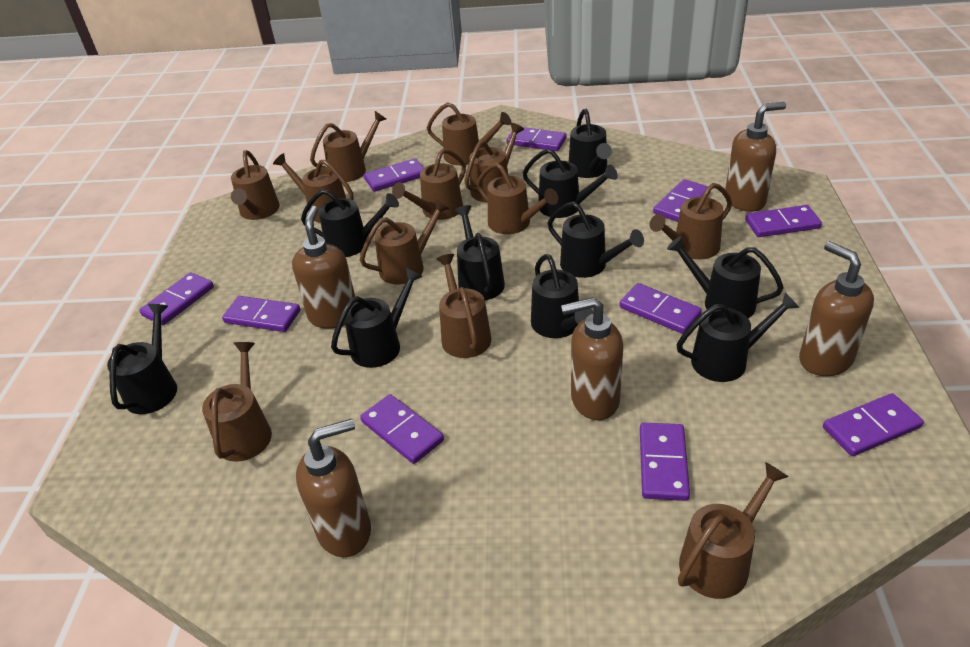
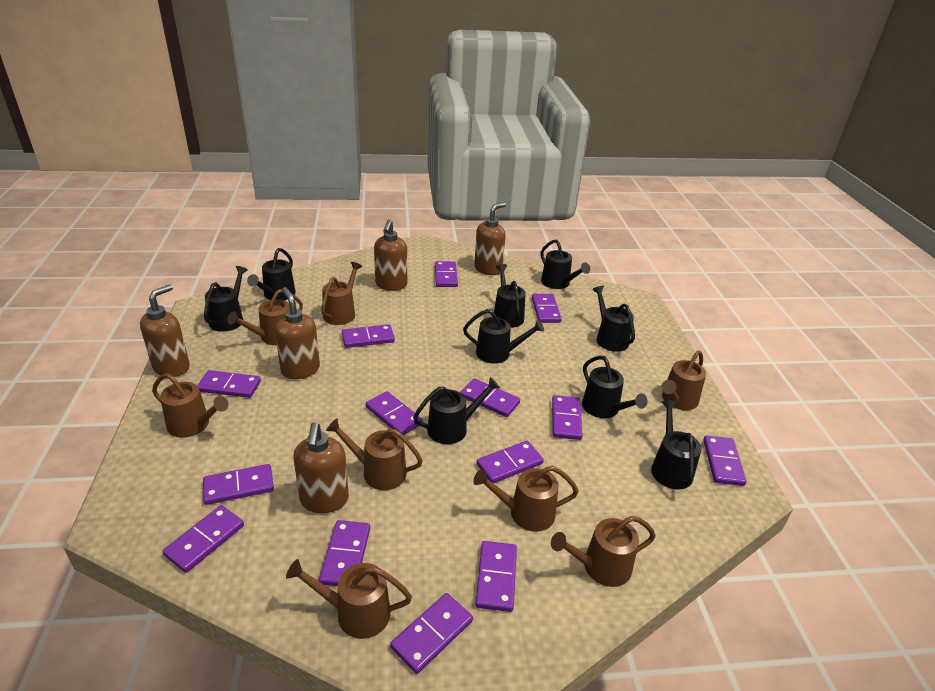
black watering can: [107,304,177,414] [301,189,399,257] [331,268,423,368] [455,205,505,300] [522,149,618,218] [531,254,593,338] [548,201,644,278] [569,109,612,178] [667,236,784,318] [677,292,799,382] = 10 -> [204,266,248,332] [247,248,296,300] [413,377,500,444] [463,309,544,364] [494,264,526,328] [541,239,590,289] [582,356,648,418] [592,286,635,352] [651,401,702,489] = 9
brown watering can: [202,342,272,462] [231,150,280,220] [273,153,354,223] [310,111,386,182] [360,199,450,284] [392,149,466,220] [427,102,511,165] [436,254,491,358] [464,123,524,202] [477,163,558,234] [650,183,732,260] [678,462,789,599] = 12 -> [152,373,229,438] [228,289,303,345] [286,559,412,639] [321,262,362,325] [326,418,423,490] [473,466,579,532] [551,516,656,587] [661,350,706,410] = 8
purple domino: [139,272,214,325] [222,296,300,332] [360,394,444,464] [364,158,424,192] [506,127,566,151] [619,283,702,334] [640,423,690,501] [653,179,710,222] [745,205,822,237] [823,393,924,456] = 10 -> [162,505,244,573] [197,370,261,398] [203,464,274,505] [319,520,370,586] [342,324,395,348] [366,391,423,435] [390,593,473,674] [435,261,458,287] [460,378,520,417] [475,541,517,612] [477,441,544,483] [532,294,562,323] [552,395,583,440] [703,436,746,486] = 14

